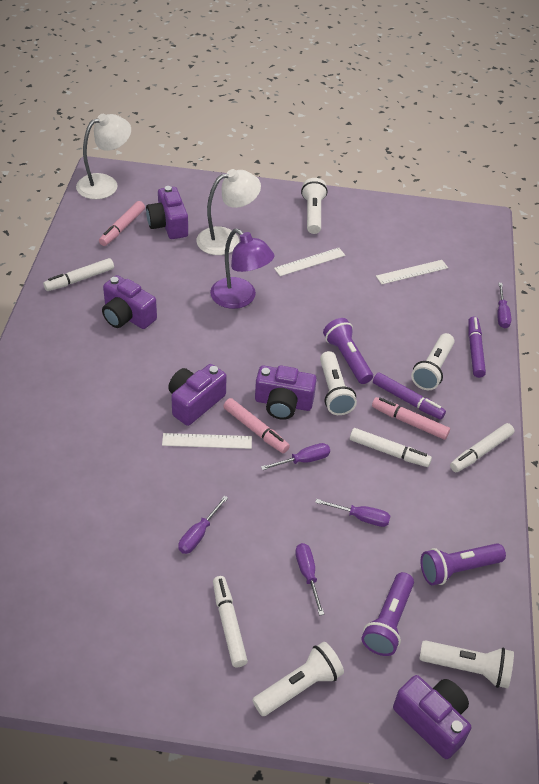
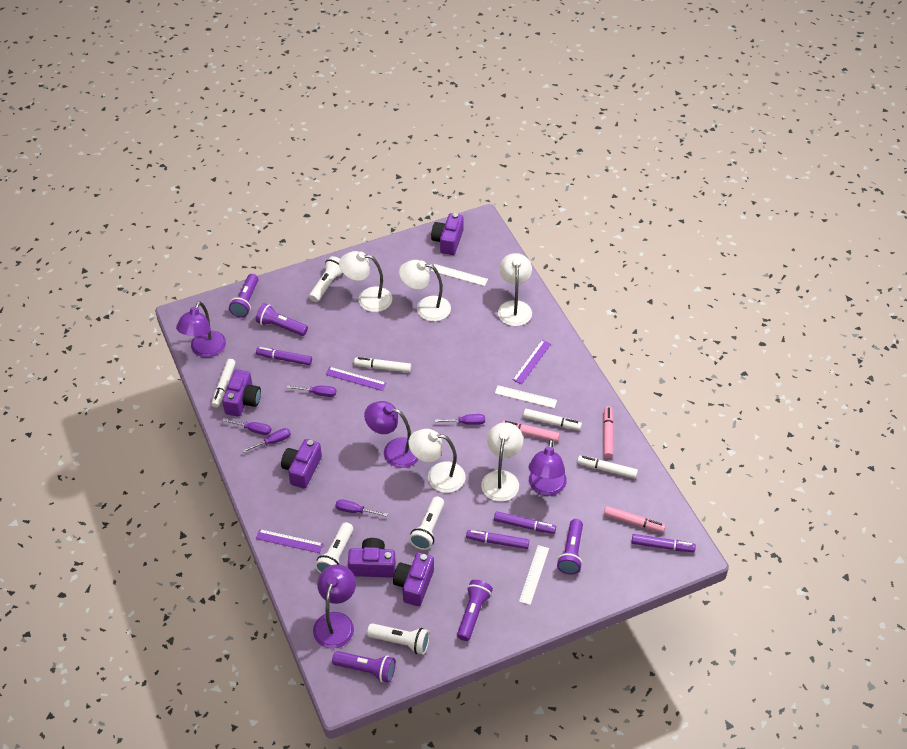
purple flashlight: [323,318,373,384] [362,572,414,656] [421,543,506,585] = 3 -> [229,274,258,318] [256,303,308,336] [332,651,396,683] [457,580,493,641] [557,519,583,574] = 5
purple lamp: [210,229,274,309] = 1 -> [176,301,226,357] [313,564,356,649] [364,401,419,468] [529,439,567,496] = 4
purple marker: [373,372,446,420] [468,317,486,378] = 2 -> [256,347,312,365] [466,530,529,549] [494,511,556,534] [631,534,696,552] = 4
purple ruler: none = 0 -> [256,529,323,553] [325,367,386,391] [513,340,551,384] = 3
white flashlight: [252,642,344,716] [301,178,328,234] [320,351,357,415] [411,333,455,390] [419,640,514,688] = 5 -> [309,256,343,302] [315,522,353,573] [367,623,430,655] [409,496,444,550] = 4
white lamp: [76,114,131,199] [196,169,261,255] = 2 -> [339,251,392,312] [399,260,451,321] [408,429,465,493] [481,422,523,502] [498,253,532,326] = 5

